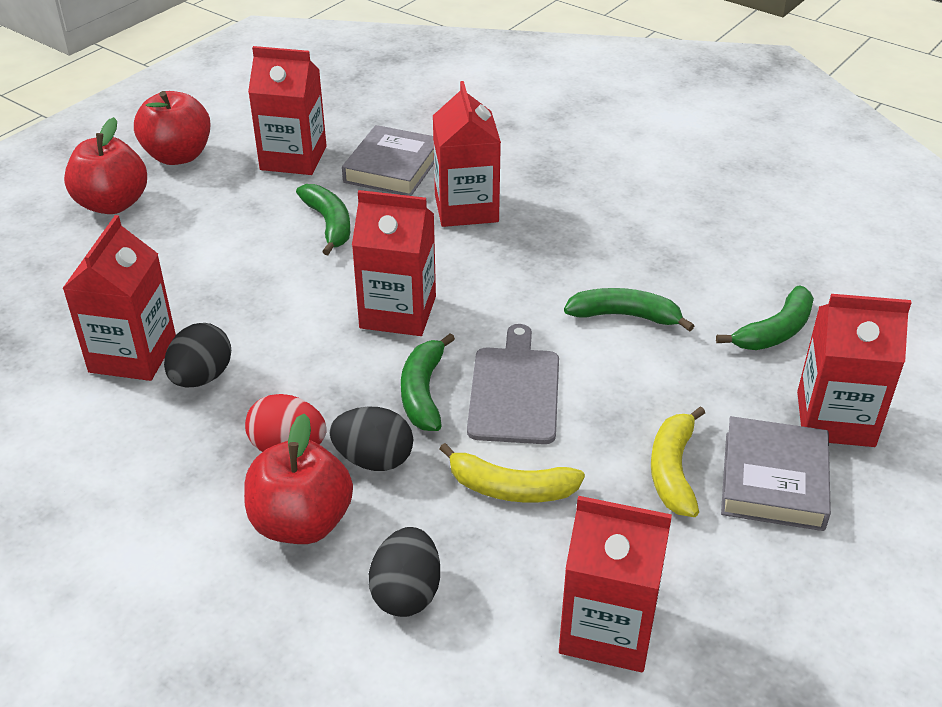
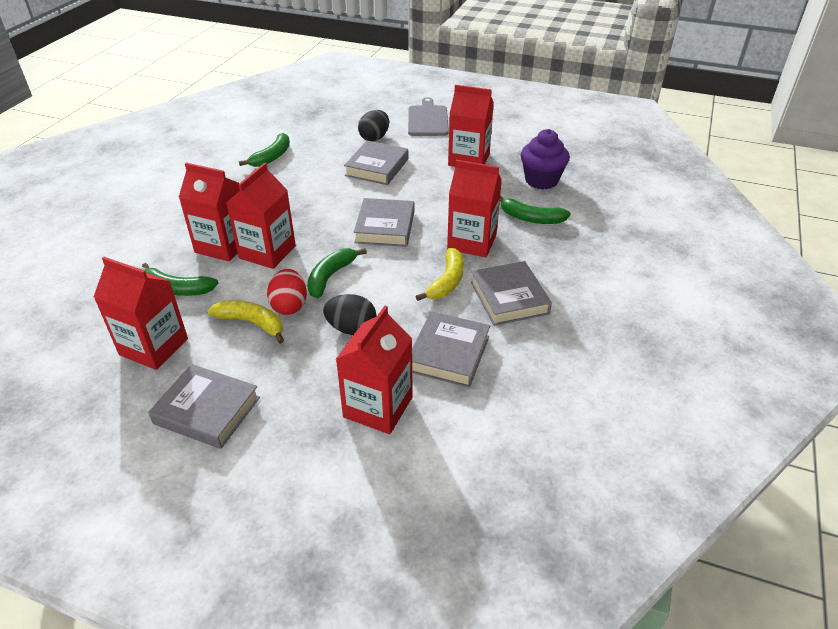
black egg: [164,323,231,388] [330,406,413,471] [369,527,440,617] = 3 -> [323,294,377,335] [358,110,389,141] = 2
grey book: [342,125,434,196] [721,416,831,531] = 2 -> [148,364,260,449] [344,141,408,185] [354,198,414,247] [412,311,490,388] [471,261,552,326] = 5
purple cupcake: none = 0 -> [521,129,570,189] = 1
red apple: [64,117,147,214] [134,91,210,165] [244,414,353,544] = 3 -> none = 0

